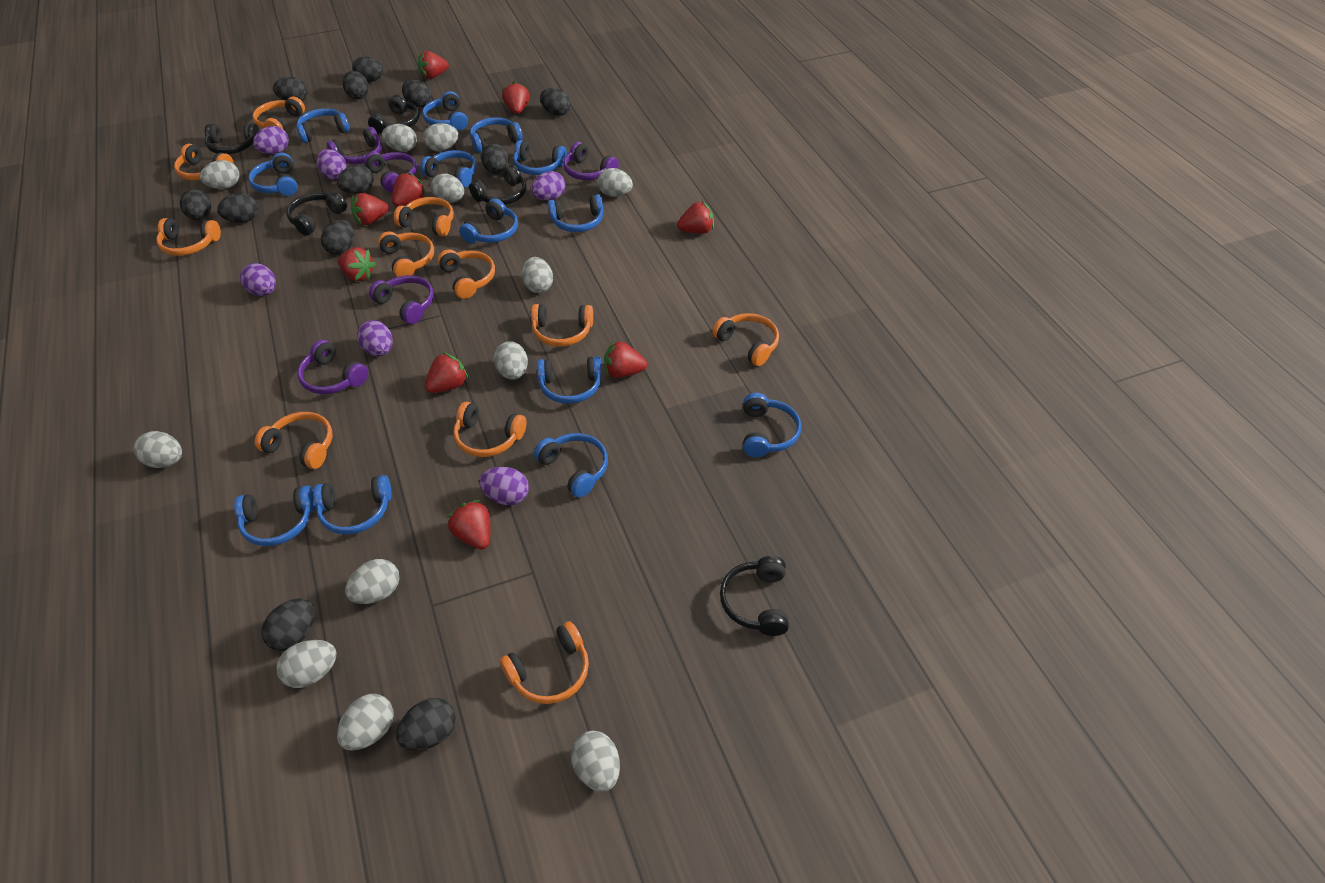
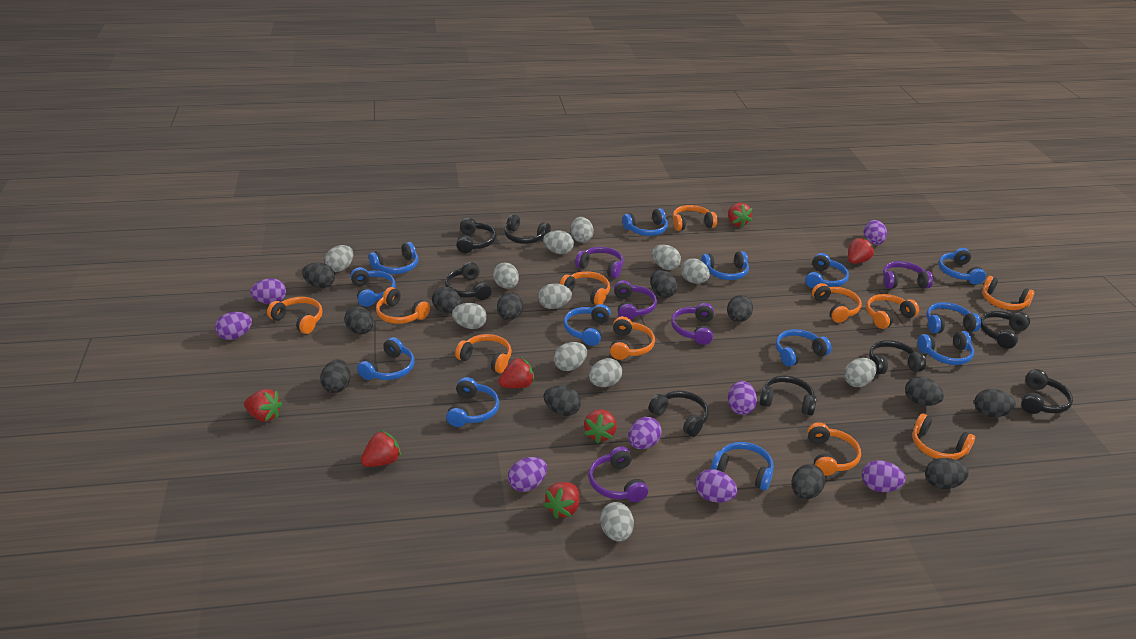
black headphones: [205,123,259,154] [286,192,347,236] [368,95,420,134] [469,165,526,205] [720,556,789,636] = 5 -> [445,262,492,300] [457,218,496,253] [504,214,551,244] [649,391,709,437] [759,375,817,416] [869,340,926,375] [981,311,1030,349] [1021,369,1073,414] = 8
purple egg: [240,263,276,296] [253,126,289,154] [317,149,347,180] [357,320,393,356] [479,467,529,505] [531,171,565,201] = 6 -> [215,312,252,340] [250,278,286,304] [508,457,547,492] [628,417,662,449] [695,469,737,502] [728,381,757,415] [862,460,906,492] [864,220,887,245] = 8
red strawberry: [338,247,376,281] [351,193,389,225] [392,172,426,206] [418,51,449,79] [425,352,469,393] [447,500,491,550] [502,81,530,114] [604,341,647,378] [677,201,714,234] = 9 -> [244,389,283,422] [361,430,401,467] [498,357,535,388] [543,482,580,519] [584,409,617,444] [728,203,752,228] [848,237,875,264] = 7

